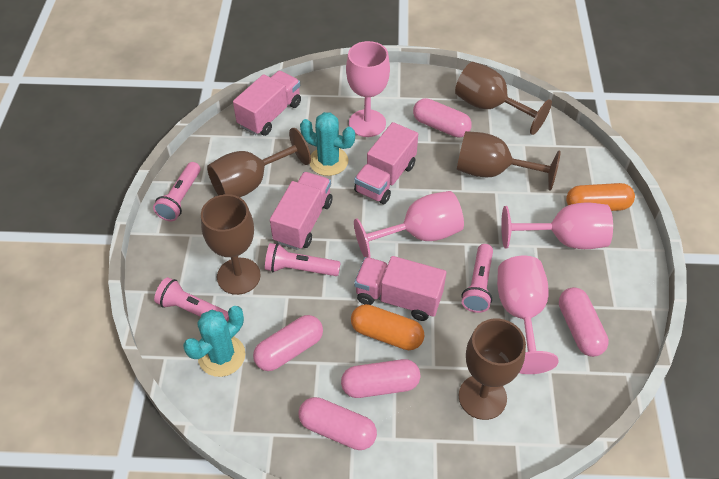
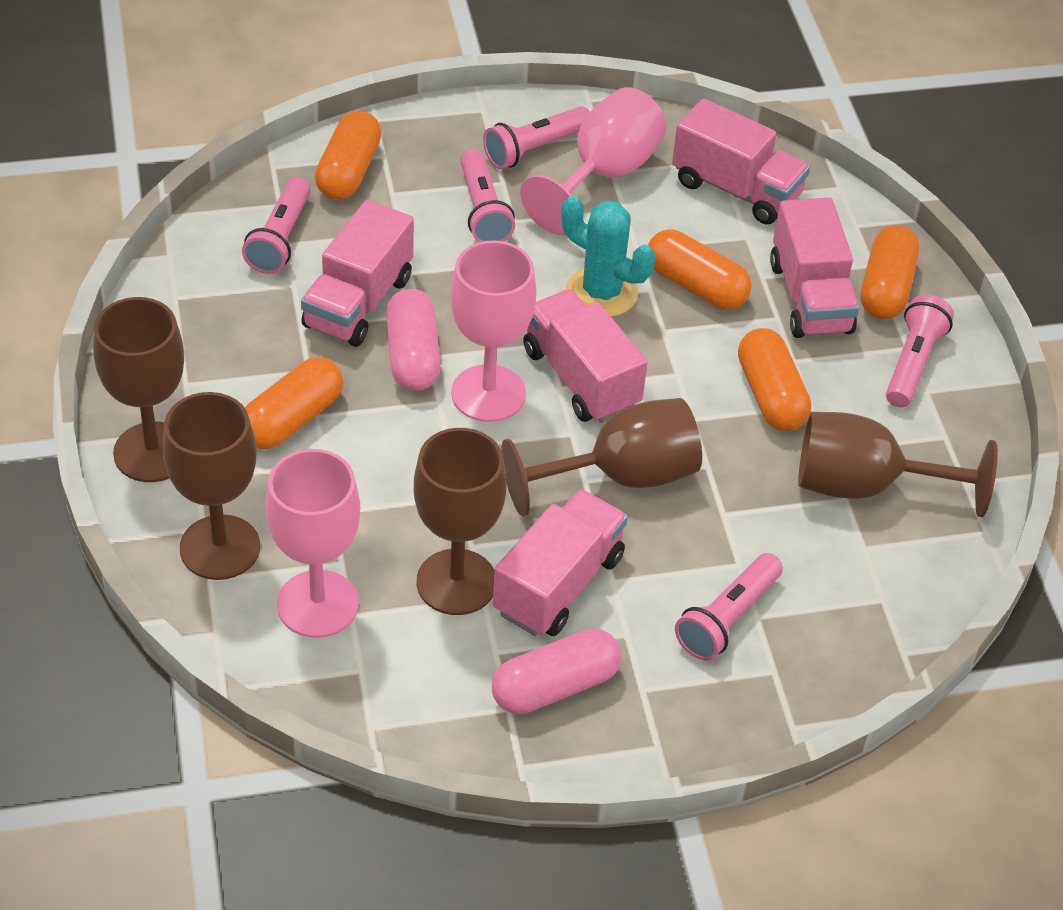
orange capsule: [351,304,425,350] [566,183,635,211] = 2 -> [245,357,343,449] [315,110,381,200] [648,229,752,310] [738,328,811,431] [861,225,919,319] = 5
pink capsule: [253,315,323,371] [299,397,377,450] [341,359,420,398] [413,98,472,138] [559,287,609,357] = 5 -> [386,289,441,391] [492,628,621,714] = 2
pink flashlight: [153,162,201,221] [154,277,229,322] [265,243,341,276] [462,244,493,313] = 4 -> [242,177,311,274] [460,149,515,242] [483,106,590,169] [675,553,783,661] [886,295,954,407] = 5
pink goblet: [346,41,390,137] [354,191,464,258] [497,256,559,374] [501,203,613,249] = 4 -> [265,449,360,638] [450,240,537,422] [520,87,667,235] = 3
pink truck: [233,71,301,136] [270,172,332,250] [354,122,418,204] [354,256,446,321] = 4 -> [301,200,414,347] [493,489,628,636] [523,289,648,423] [672,98,810,224] [770,198,859,338] = 5
turquoise cactus: [183,306,246,377] [300,112,355,176] = 2 -> [561,196,655,317] = 1

